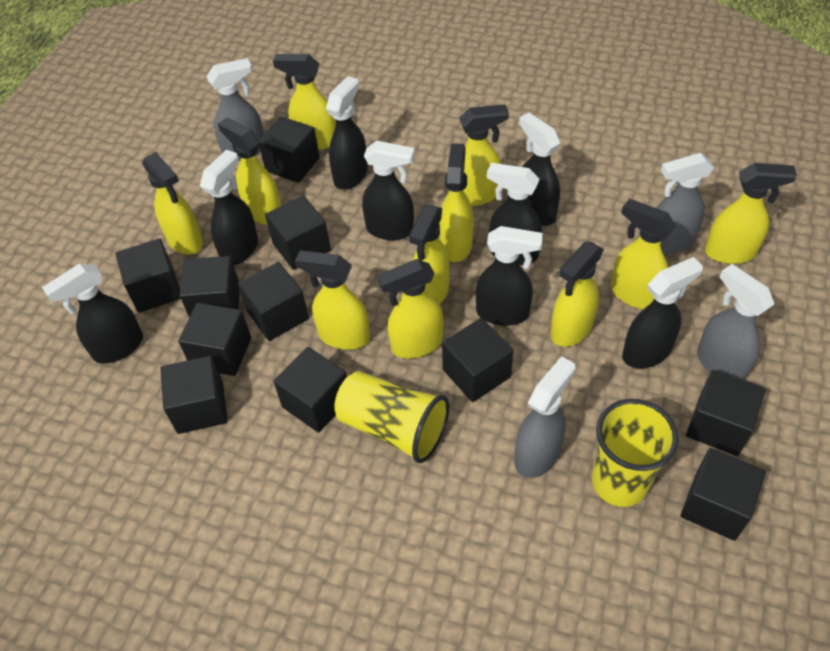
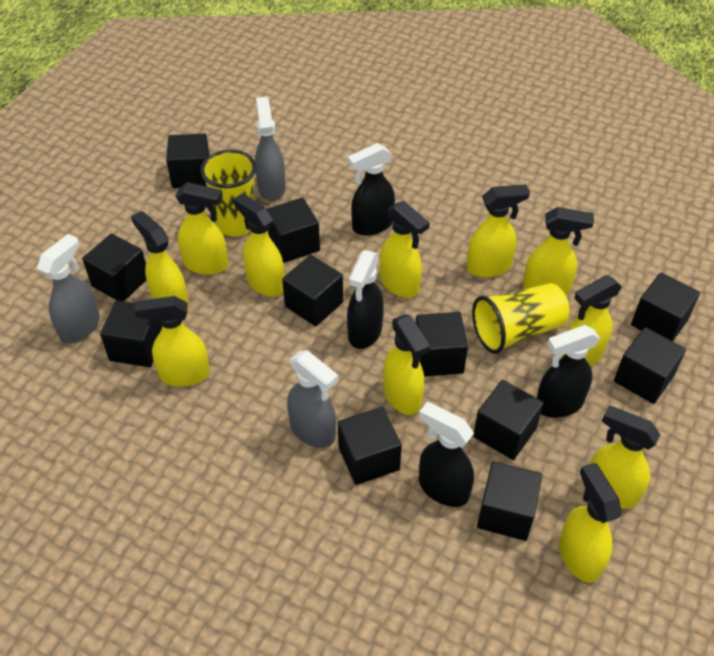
black spray bottle: [42,263,143,364] [200,150,258,265] [326,76,368,190] [362,140,415,240] [476,226,543,326] [487,163,542,265] [519,113,560,226] [622,257,703,368] = 8 -> [347,250,384,349] [348,143,395,236] [419,402,474,507] [537,325,600,418] = 4
grey spray bottle: [206,58,264,161] [515,356,576,478] [657,153,714,254] [697,264,775,380] = 4 -> [37,234,100,344] [255,97,286,201] [287,350,339,448] = 3

